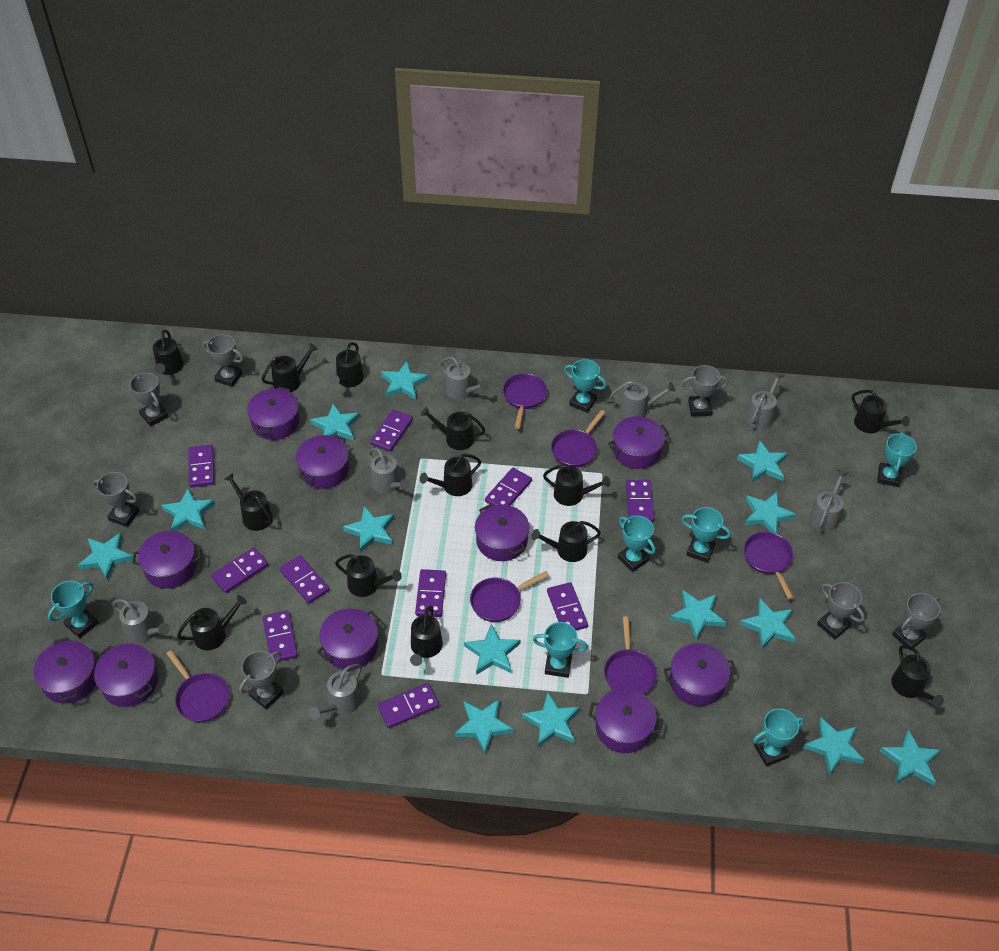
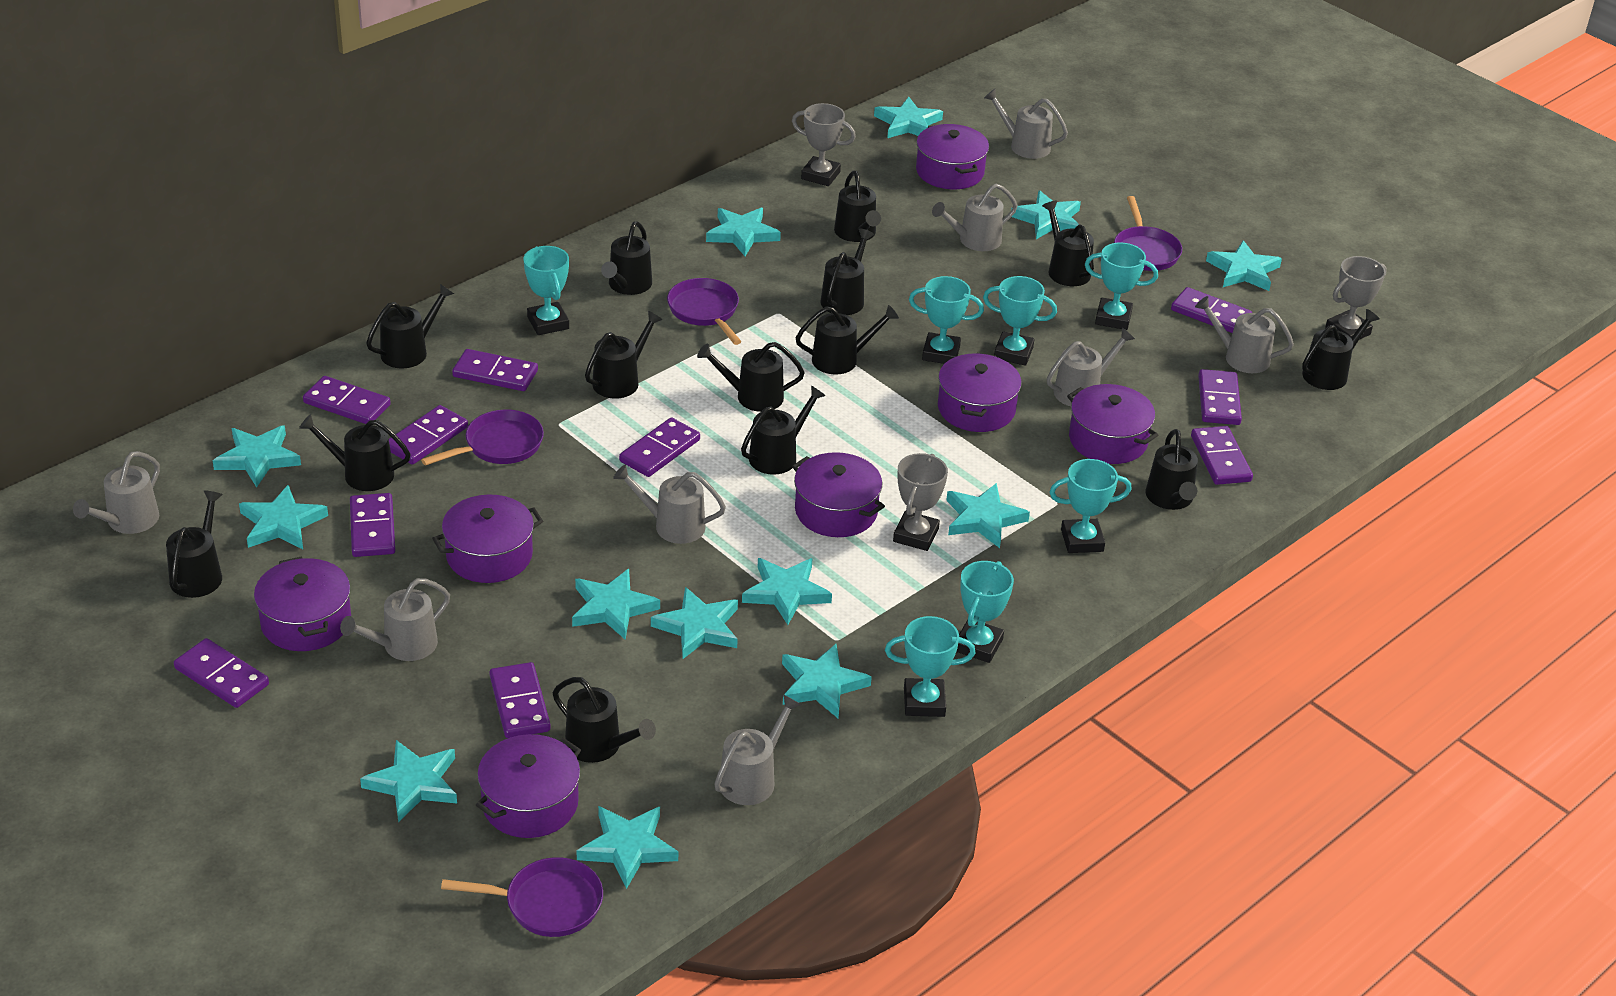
black watering can: [153,330,184,375] [177,595,247,651] [224,473,273,531] [262,343,318,393] [330,342,364,387] [335,554,402,597] [410,606,443,666] [420,454,481,496] [421,407,485,450] [531,521,601,562] [543,465,611,506] [852,390,910,433] [891,645,944,707] = 13 -> [166,490,223,598] [299,414,410,491] [366,284,454,368] [553,677,656,763] [585,311,663,399] [601,221,652,295] [697,342,805,412] [741,385,826,475] [796,305,899,375] [820,229,874,315] [834,171,881,242] [1042,201,1094,286] [1145,429,1198,510] [1302,309,1380,390] = 14
grey trophy: [93,472,139,527] [130,372,169,427] [202,334,244,387] [239,651,284,710] [681,365,728,416] [817,582,865,640] [892,593,940,651] = 7 -> [792,103,856,186] [893,453,948,551] [1325,256,1387,340] = 3
grey watering can: [113,599,170,643] [309,664,362,720] [369,448,410,493] [440,357,489,400] [610,381,675,418] [745,372,784,429] [809,470,848,532] = 7 -> [73,451,160,534] [340,578,450,661] [613,464,726,544] [714,695,802,805] [932,184,1018,251] [984,89,1068,159] [1047,328,1135,406] [1195,296,1294,373] = 8
purple pan: [166,650,229,722] [470,571,549,622] [503,373,547,429] [551,410,605,467] [604,616,657,694] [744,532,794,599] = 6 -> [421,410,544,466] [441,857,603,937] [667,278,742,345] [1114,196,1182,271] = 4
purple pot: [34,637,96,704] [94,644,158,707] [132,531,201,589] [247,387,300,440] [296,434,349,489] [317,608,380,670] [475,504,530,561] [588,688,663,753] [608,416,669,469] [664,643,737,706] = 10 -> [254,556,351,651] [432,494,543,583] [476,734,581,838] [792,452,885,537] [916,124,989,189] [938,353,1022,432] [1067,384,1158,464] = 7
turquoise star: [78,532,133,580] [161,488,215,531] [310,403,360,440] [343,506,394,552] [381,361,429,400] [454,699,514,754] [464,624,520,675] [522,692,580,747] [670,590,726,641] [737,441,788,482] [740,599,796,649] [745,492,796,534] [803,717,864,774] [880,729,941,786] = 14 -> [213,425,301,488] [239,485,328,549] [360,740,457,822] [572,569,660,640] [577,806,678,889] [651,587,738,659] [706,208,781,256] [742,558,832,625] [782,644,872,718] [874,97,943,138] [946,483,1030,548] [1011,190,1081,239] [1206,240,1282,291] = 13

